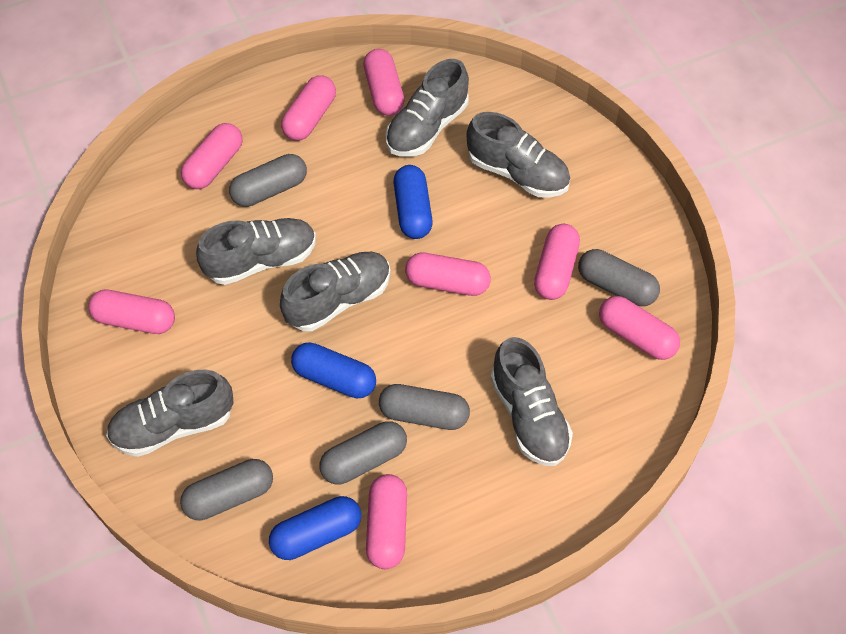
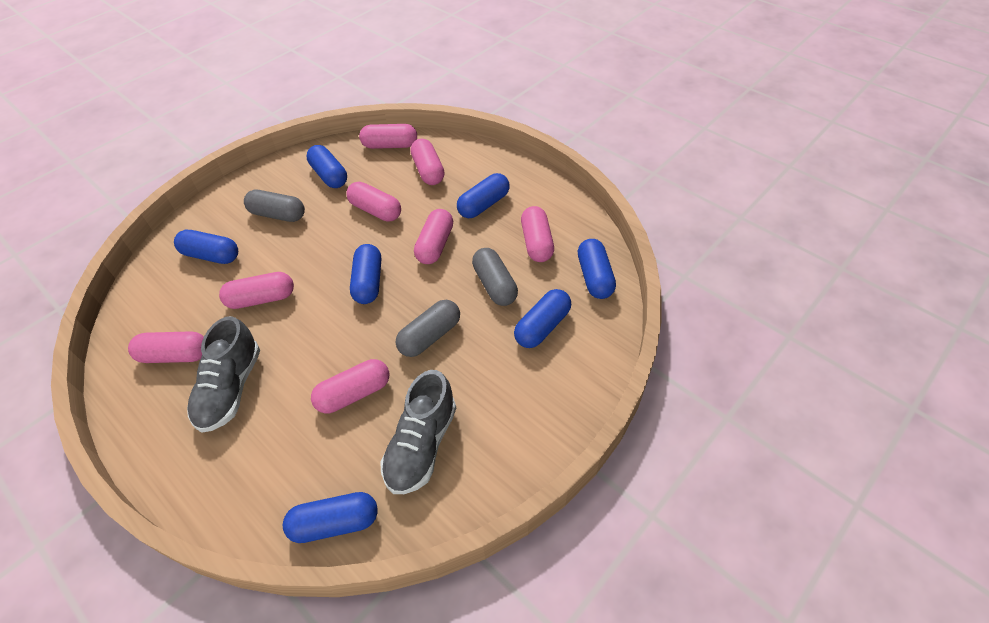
blue capsule: [269,496,361,560] [291,342,376,398] [394,165,433,239] = 3 -> [174,230,238,264] [283,492,378,543] [306,145,347,188] [350,244,381,304] [457,173,510,218] [514,289,571,348] [578,239,616,299] = 7
grey capsule: [180,459,273,520] [229,154,307,207] [320,421,407,484] [379,384,470,430] [578,249,660,306] = 5 -> [244,190,305,222] [396,300,460,357] [472,248,518,306] = 3
grey shoe: [106,369,233,457] [196,218,316,285] [280,252,391,331] [386,59,469,157] [467,112,570,198] [491,337,573,466] = 6 -> [187,316,260,433] [380,370,456,494] = 2

